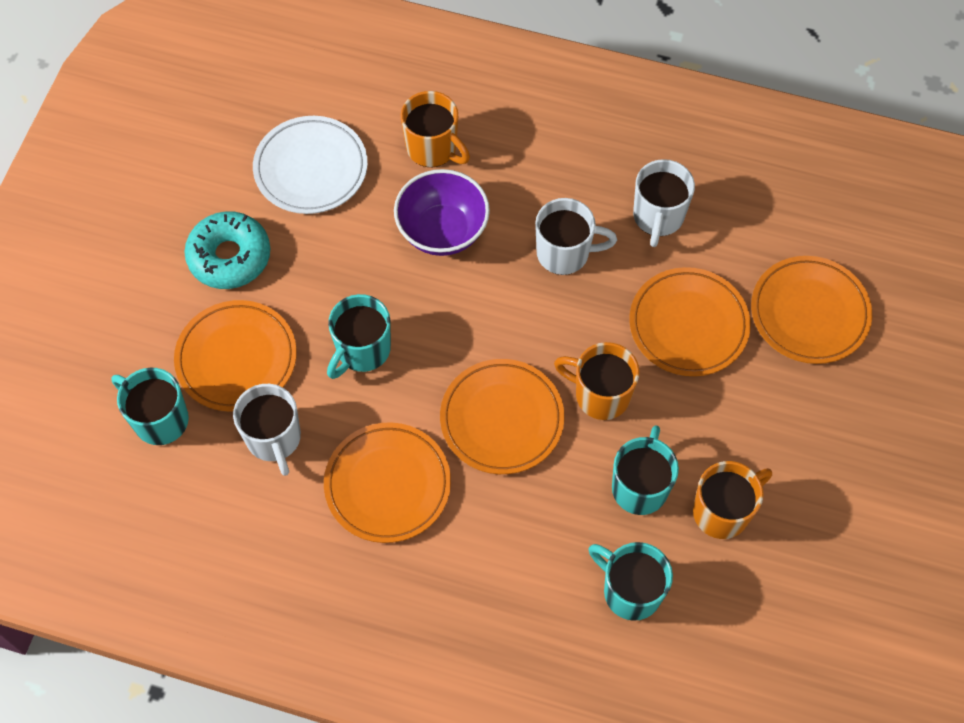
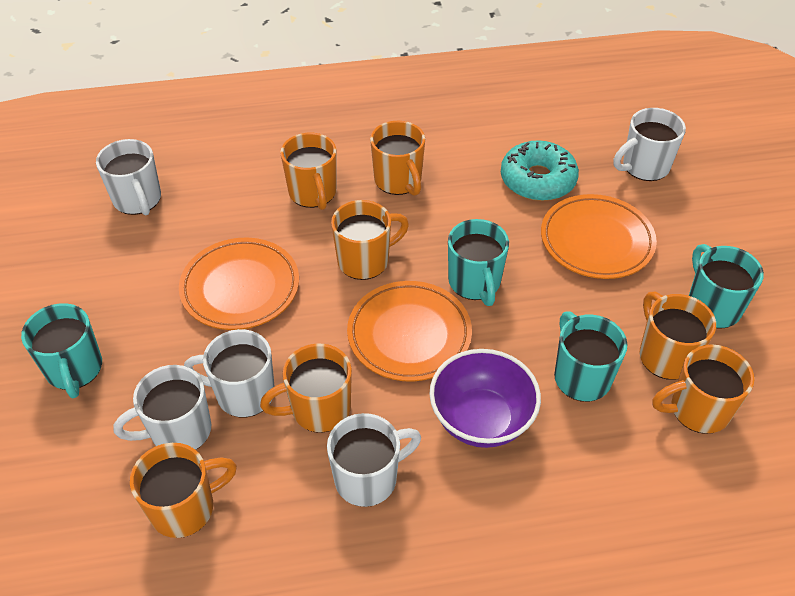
orange mug: [401,91,470,167] [554,342,640,420] [693,461,772,539] = 3 -> [130,443,237,538] [260,344,352,433] [280,133,336,210] [331,200,409,280] [370,121,425,196] [639,292,716,380] [652,344,754,434] = 7
orange plate: [174,300,297,411] [324,422,451,543] [440,359,564,474] [629,267,751,376] [751,256,872,364] = 5 -> [179,238,299,330] [347,281,472,382] [541,194,657,279] = 3
white mug: [233,384,301,476] [535,198,617,275] [633,159,695,247] = 3 -> [96,139,161,215] [113,365,212,450] [184,329,275,417] [327,413,421,507] [613,108,686,181] = 5
white plate: [253,116,368,214] = 1 -> none = 0

